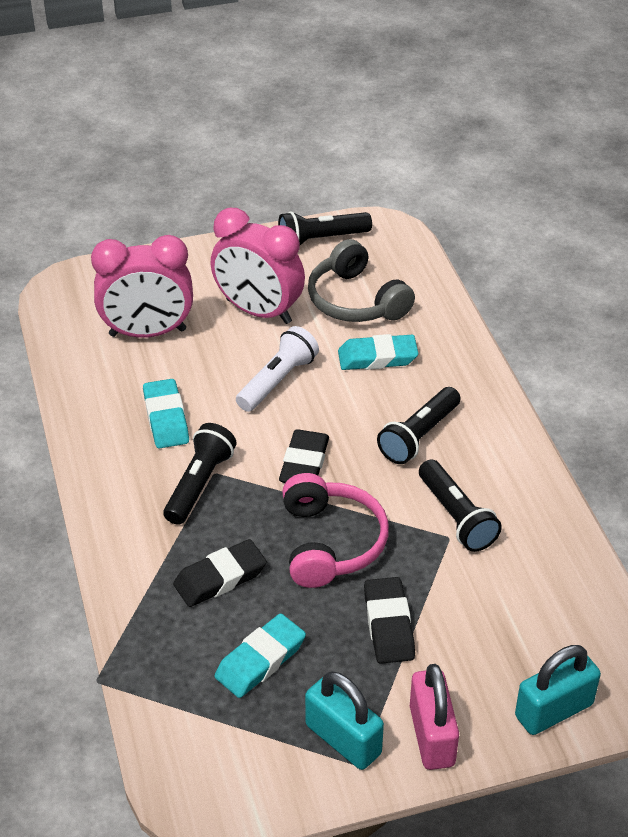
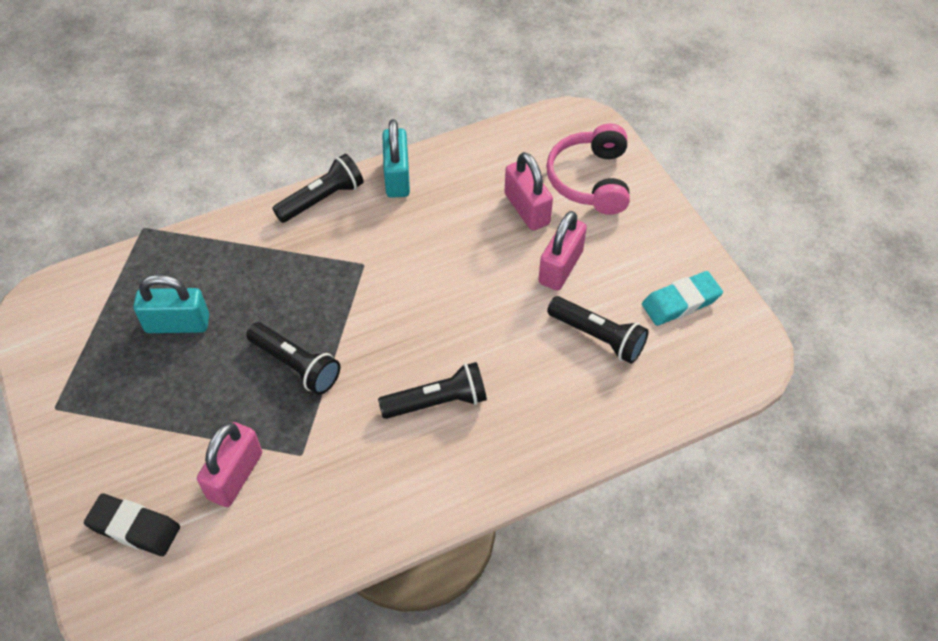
black eraser: [173,539,267,607] [279,430,329,483] [364,577,415,664] = 3 -> [84,493,180,556] = 1
grey headphones: [308,239,415,322] = 1 -> none = 0
pink clock: [91,235,193,338] [211,208,305,324] = 2 -> none = 0
pink padlock: [410,664,459,770] = 1 -> [197,422,262,507] [505,152,553,231] [538,211,587,291] = 3
turquoise eraser: [143,379,189,449] [215,613,306,698] [338,334,418,370] = 3 -> [642,271,723,326] = 1
white flashlight: [236,326,319,412] = 1 -> none = 0

